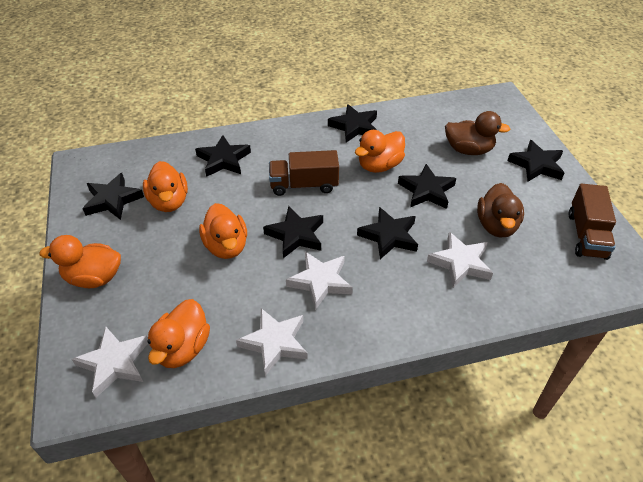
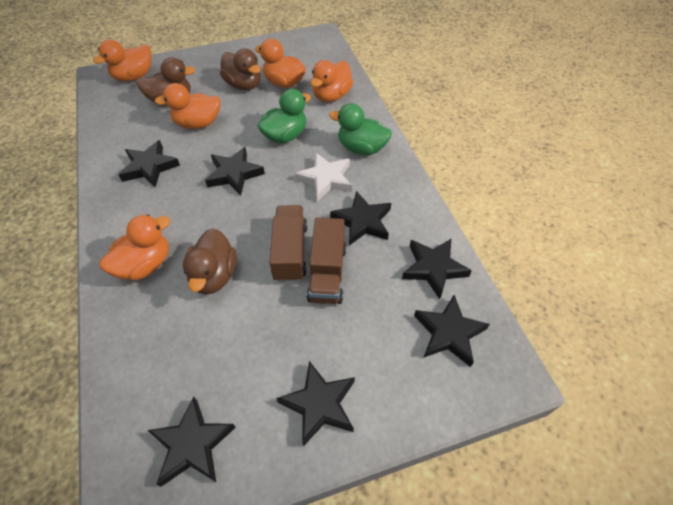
brown duck: [445,111,510,155] [477,183,524,237] = 2 -> [136,57,195,105] [183,228,237,295] [220,49,261,90] = 3
green duck: none = 0 -> [258,89,311,143] [329,103,392,155] = 2
white star: [72,327,148,397] [236,308,308,376] [286,252,353,310] [427,232,493,288] = 4 -> [295,153,352,202] = 1

